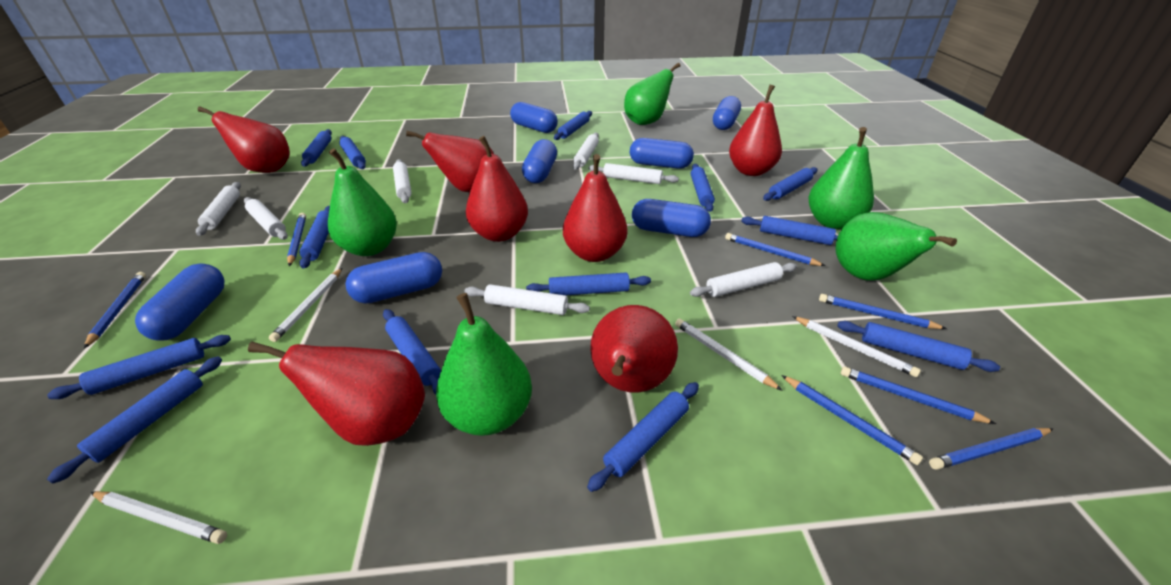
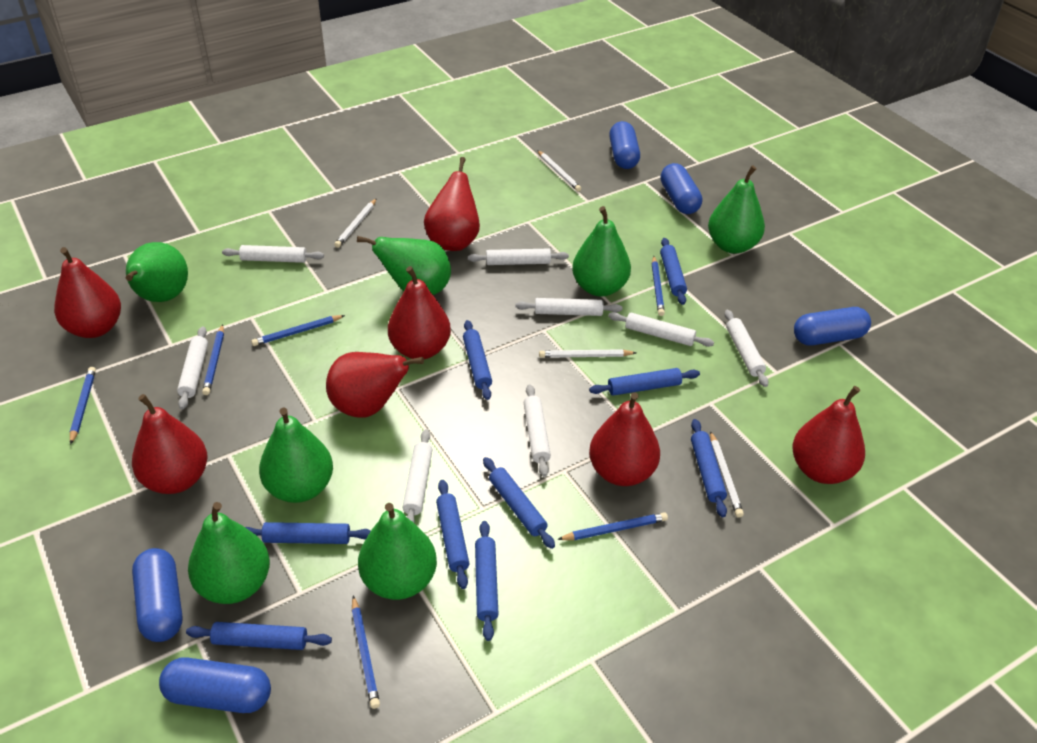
blue capsule: [135,263,225,340] [345,252,442,304] [510,102,558,133] [522,139,557,183] [630,138,694,169] [632,199,711,237] [713,96,741,130] = 7 -> [132,548,183,642] [159,657,271,713] [609,121,640,169] [661,163,702,214] [794,307,871,345] = 5
blue pencil: [84,272,146,348] [287,213,306,266] [725,233,825,266] [781,375,923,465] [819,294,947,329] [841,367,996,424] [929,428,1053,470] = 7 -> [70,367,96,445] [202,324,224,395] [251,315,345,346] [352,596,380,709] [557,512,668,540] [652,256,665,316] = 6
blue rolling pin: [47,335,231,399] [47,356,222,484] [299,206,330,269] [301,129,332,167] [339,136,366,169] [383,309,441,394] [526,272,651,295] [554,111,592,140] [587,382,699,492] [691,164,715,212] [741,216,838,245] [763,167,817,201] [837,321,1000,372] = 13 -> [186,622,332,650] [245,522,371,544] [436,480,470,589] [463,320,492,400] [475,521,498,641] [483,457,555,549] [589,368,700,396] [660,238,687,305] [691,419,727,517] = 9
green pear: [328,148,397,256] [436,293,532,436] [624,63,680,125] [808,127,874,229] [835,212,957,281] = 5 -> [126,242,188,302] [188,502,270,604] [259,408,333,503] [357,236,451,295] [358,503,437,600] [572,206,631,297] [708,165,765,254] = 7
white rolling pin: [196,182,241,236] [244,197,288,240] [393,159,412,203] [465,284,590,315] [573,133,599,170] [589,163,679,184] [690,262,797,297] = 7 -> [177,327,208,410] [222,245,324,263] [402,429,433,523] [468,249,569,265] [516,298,622,316] [524,384,551,477] [608,312,714,347] [724,309,769,387] = 8

